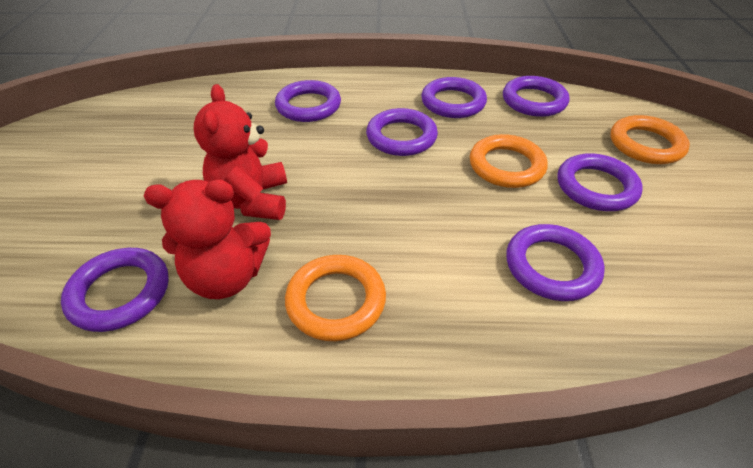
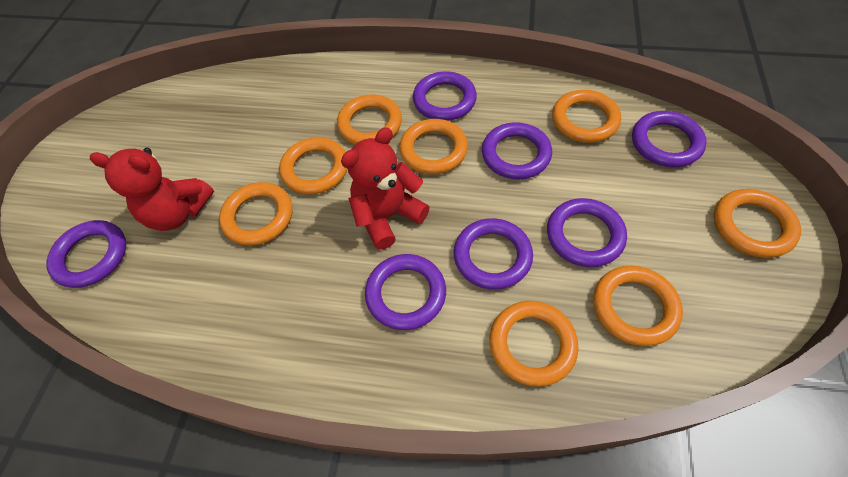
orange ring: [285,255,386,341] [470,134,548,188] [610,115,690,164] = 3 -> [219,182,293,246] [279,137,347,195] [337,94,402,145] [399,119,468,174] [489,301,579,387] [552,90,621,143] [593,266,683,346] [714,189,801,258] = 8

